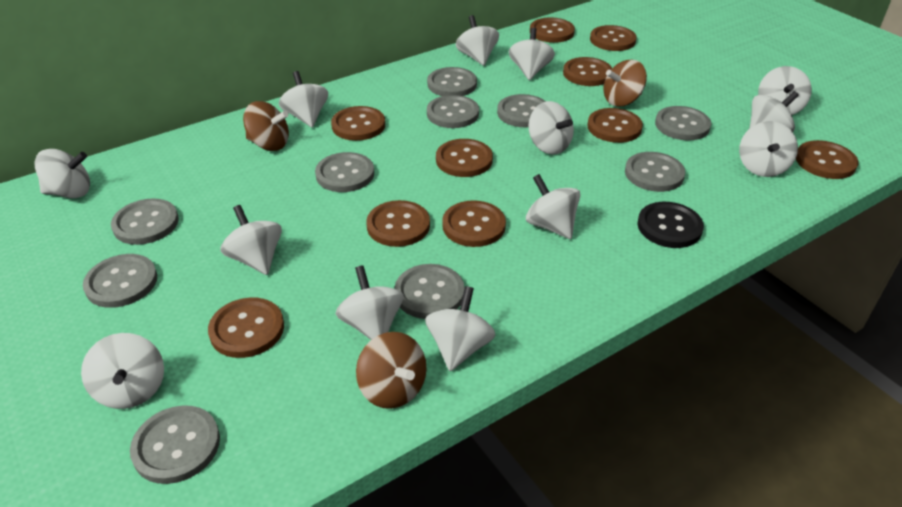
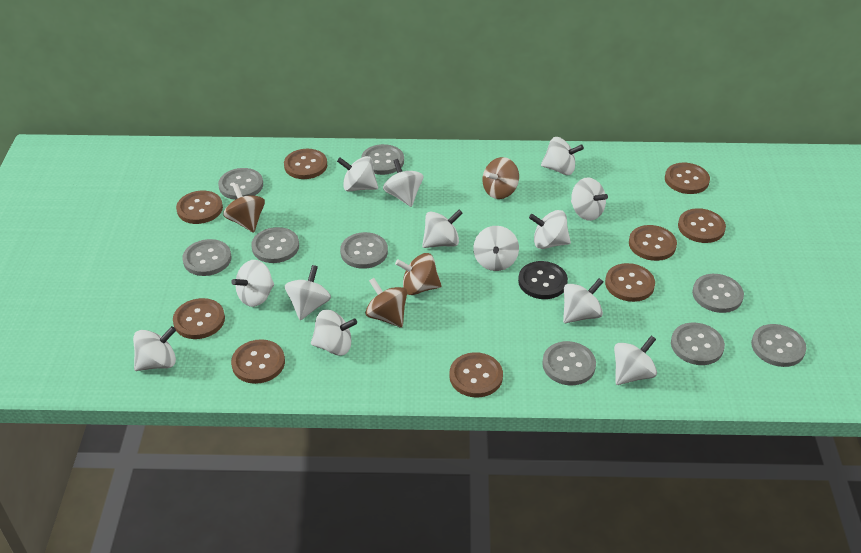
brown button: [208,298,284,358] [331,106,385,141] [366,200,430,247] [436,139,493,177] [442,201,506,247] [530,17,575,43] [563,57,612,86] [587,108,643,143] [590,25,637,51] [796,140,858,179] = 10 -> [173,298,225,339] [176,191,223,224] [231,339,285,384] [284,149,327,179] [449,352,503,398] [605,263,655,302] [629,225,677,261] [665,163,710,194] [678,208,726,243] = 9
brown spinning top: [243,101,289,151] [356,332,427,409] [603,60,647,106] = 3 -> [223,184,265,233] [365,278,407,328] [395,253,442,295] [482,157,519,199] = 4
grey button: [83,254,157,308] [111,198,179,245] [130,405,220,484] [315,152,374,192] [394,264,465,319] [427,67,477,96] [427,95,479,128] [497,94,546,128] [625,152,685,192] [655,106,711,140] = 10 -> [182,239,231,276] [218,168,263,200] [252,227,299,263] [340,232,388,269] [361,144,404,175] [542,341,596,385] [671,323,725,365] [692,274,744,313] [751,324,806,367] = 9

